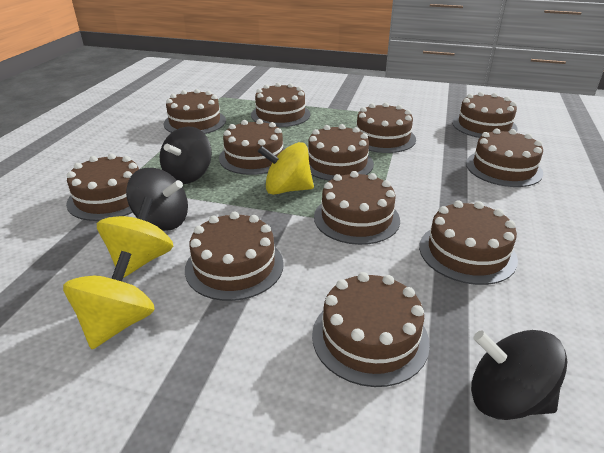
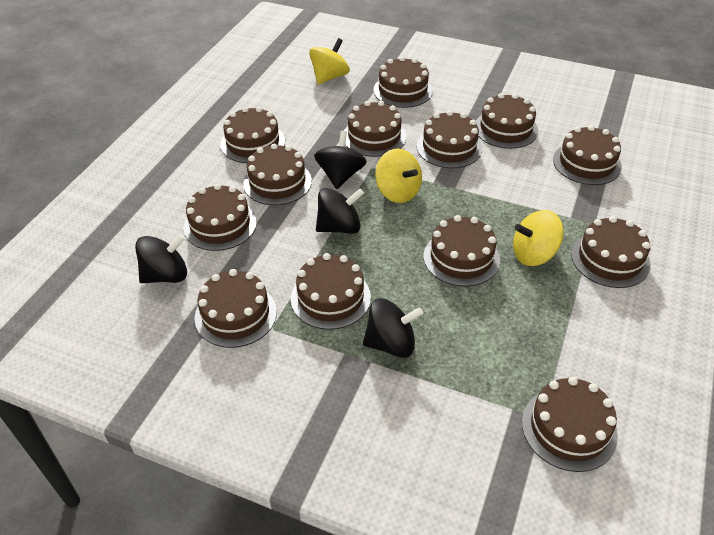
black spinning top: [126,168,188,231] [160,126,212,184] [471,330,567,420] = 3 -> [135,234,187,283] [314,131,367,189] [316,188,364,234] [363,298,423,358] = 4
brown cake: [66,153,139,221] [164,89,226,134] [185,211,284,301] [219,119,285,175] [251,83,310,127] [308,124,374,181] [312,272,430,387] [314,171,400,245] [356,102,416,153] [419,200,518,285] [452,92,518,138] [466,129,543,187] = 12 -> [184,184,257,251] [194,269,277,348] [220,107,285,163] [243,144,312,205] [291,253,371,330] [344,101,406,157] [373,56,433,108] [417,110,482,168] [424,215,500,287] [476,93,538,149] [522,377,618,472] [553,125,622,185] [571,216,650,288] = 13

